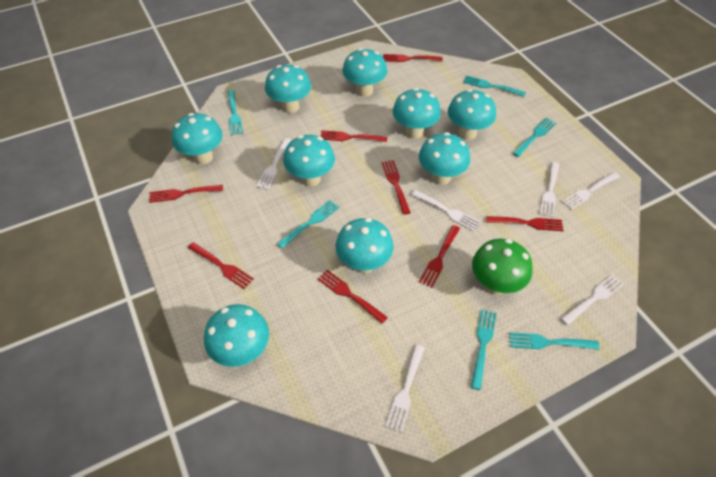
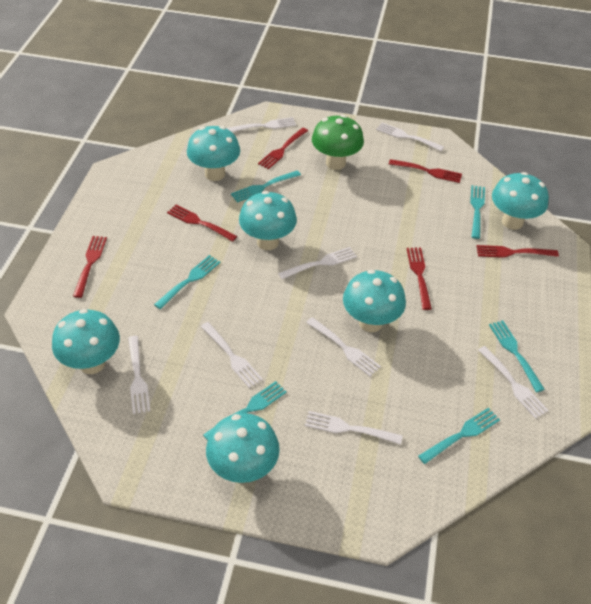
red fork: [149,185,223,203] [188,242,254,289] [318,270,388,324] [321,130,387,142] [381,160,411,215] [383,54,443,62] [419,225,460,288] [486,216,563,231] = 8 -> [73,236,107,298] [167,205,237,242] [258,128,308,169] [389,159,462,183] [407,247,432,310] [476,245,559,258] = 6
turquoise mushroom: [172,113,223,164] [204,304,269,367] [265,65,311,113] [283,135,335,186] [335,218,394,274] [342,48,387,97] [393,88,441,139] [419,132,470,185] [448,89,496,140] = 9 -> [52,309,120,374] [187,126,240,181] [206,413,280,483] [239,191,297,250] [343,270,406,332] [492,172,549,230] = 6
white fork: [256,138,291,190] [385,345,424,433] [411,190,480,231] [539,162,559,217] [561,274,624,325] [562,172,620,210] = 6 -> [128,336,150,414] [201,322,263,388] [226,117,296,132] [278,247,357,279] [305,411,403,445] [306,317,381,376] [376,123,444,151] [478,346,549,419] = 8

